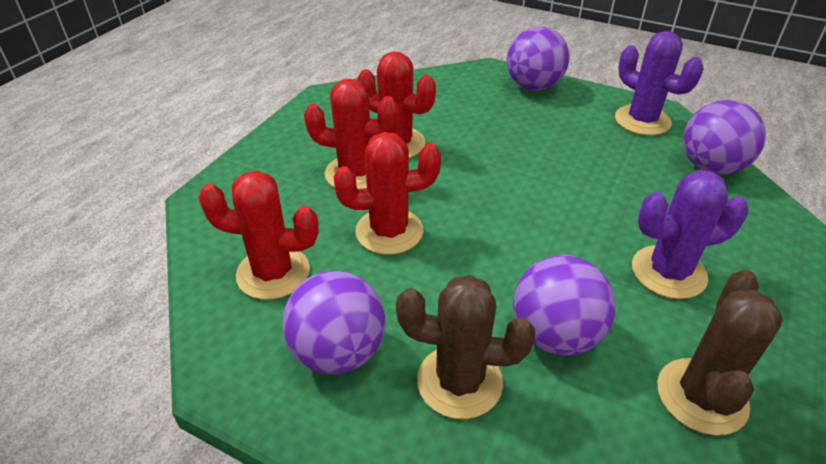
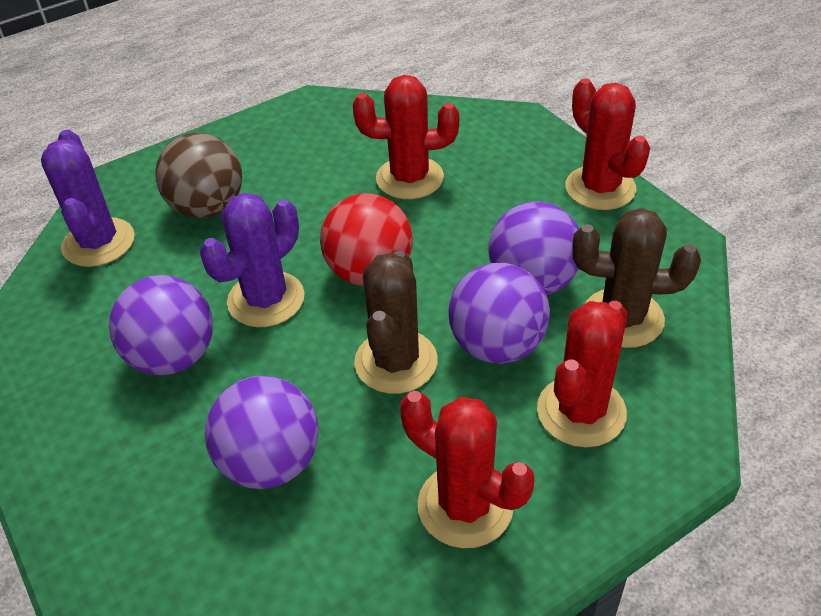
brown ball: none = 0 -> [155,133,242,218] = 1
red ball: none = 0 -> [320,193,413,286] = 1

